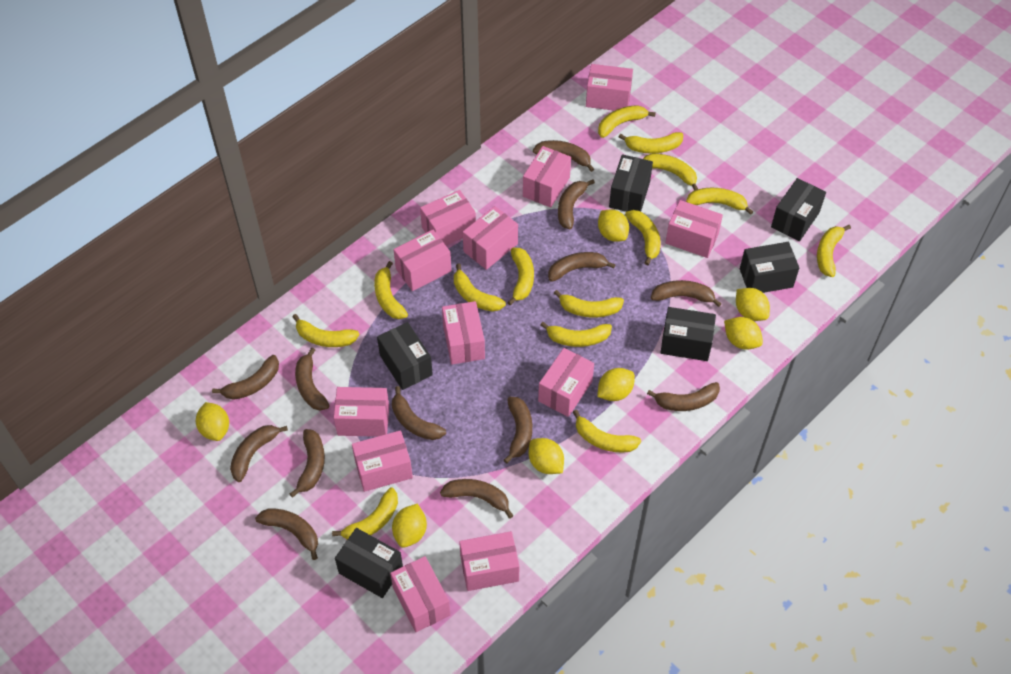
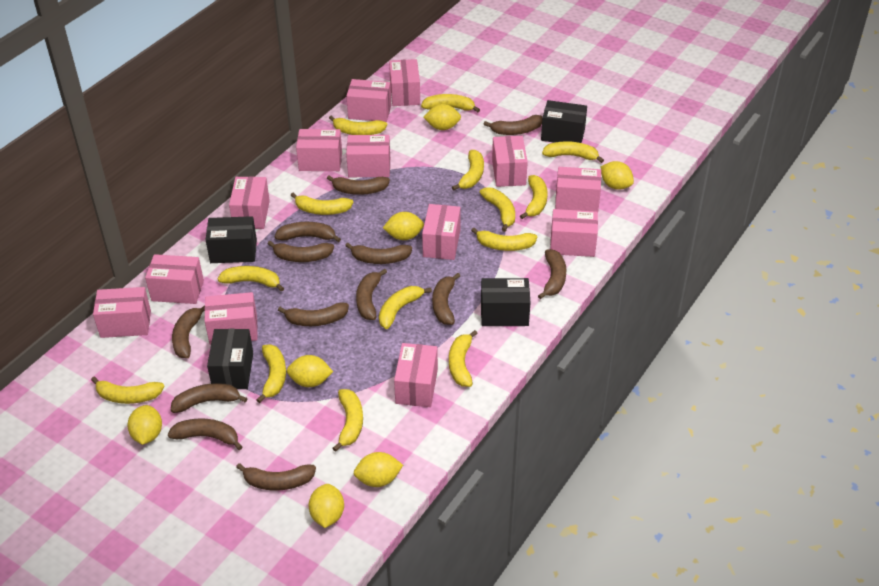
black box: [335,528,403,598] [377,322,433,390] [609,154,653,212] [660,307,716,361] [740,242,799,293] [771,178,826,241] = 6 -> [205,216,257,263] [207,329,253,389] [481,278,531,326] [541,100,587,143] = 4
pink box: [334,387,389,437] [352,430,413,492] [390,556,450,632] [393,230,451,291] [420,190,476,246] [442,301,485,365] [459,531,519,591] [463,206,518,270] [523,146,571,208] [538,348,594,417] [586,64,633,111] [665,200,723,258] = 12 -> [93,287,151,338] [145,254,204,304] [204,292,258,345] [229,176,270,229] [296,129,342,171] [346,79,391,122] [346,135,390,177] [389,59,420,106] [394,343,438,407] [422,204,461,260] [492,136,528,187] [550,209,598,257] [555,167,601,212] = 13

